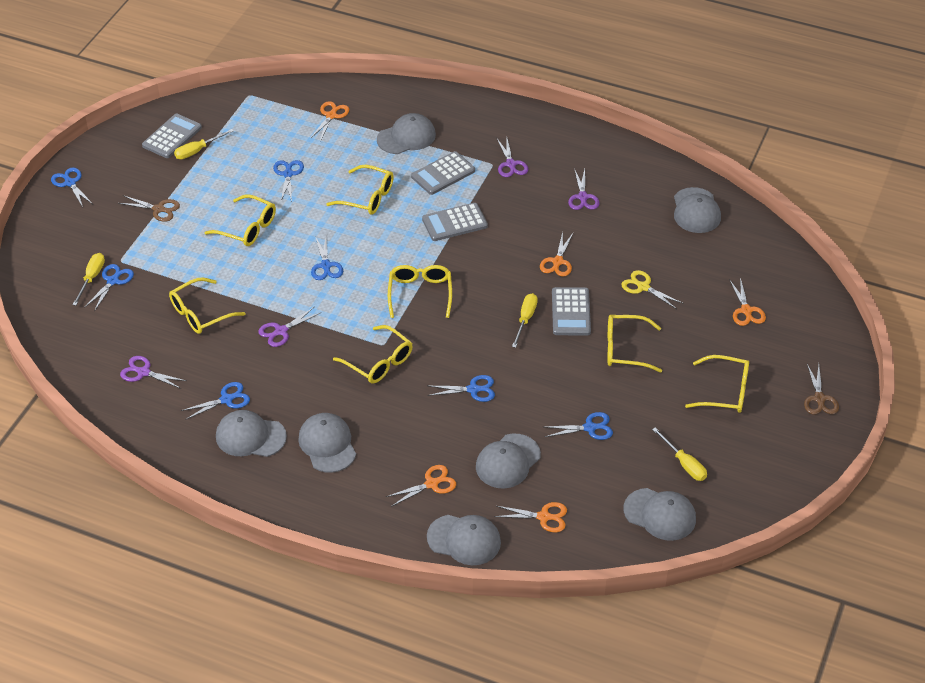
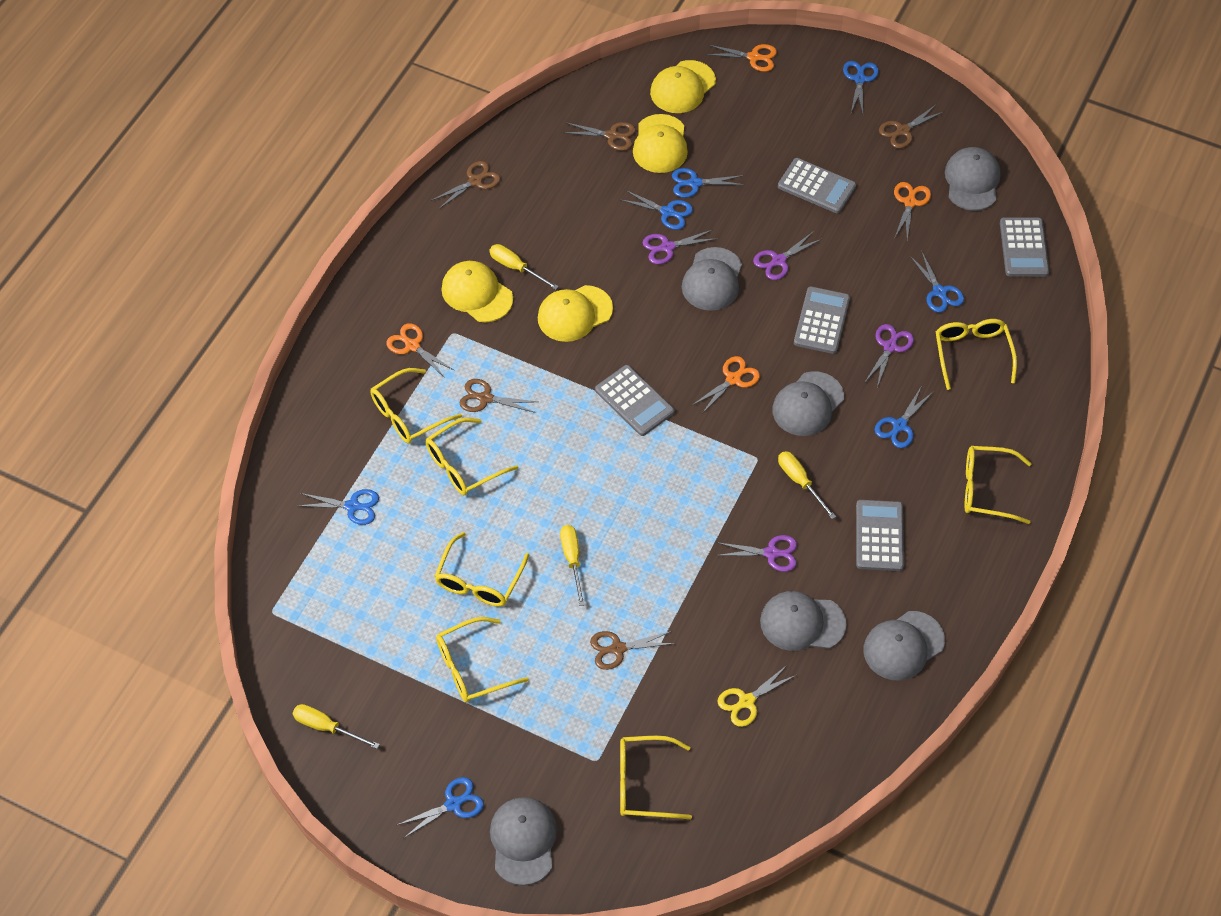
brown scissors: [119,195,180,222] [804,364,839,415] = 2 -> [431,161,501,209] [459,379,538,413] [563,122,636,151] [590,631,676,670] [879,104,945,149] = 5
grey calculator: [142,114,202,158] [411,151,475,195] [422,203,488,241] [552,287,591,336] = 4 -> [595,365,674,436] [778,158,856,213] [794,286,850,354] [856,500,904,571] [1000,217,1049,277] = 5
grey cap: [216,410,287,457] [298,413,356,473] [377,113,436,154] [427,515,501,565] [476,434,541,489] [624,488,696,541] [674,187,721,233] = 7 -> [490,797,557,886] [682,247,742,311] [760,591,846,651] [772,371,844,436] [863,611,945,681] [945,147,1001,211] = 6
orange scissors: [310,101,349,141] [386,465,456,507] [494,502,567,532] [540,232,573,277] [729,278,766,326] = 5 -> [386,323,455,378] [693,356,760,412] [706,44,777,72] [894,182,931,240] = 4
yellow cap: none = 0 -> [442,261,513,322] [538,285,613,342] [633,114,688,173] [650,60,716,113] = 4

